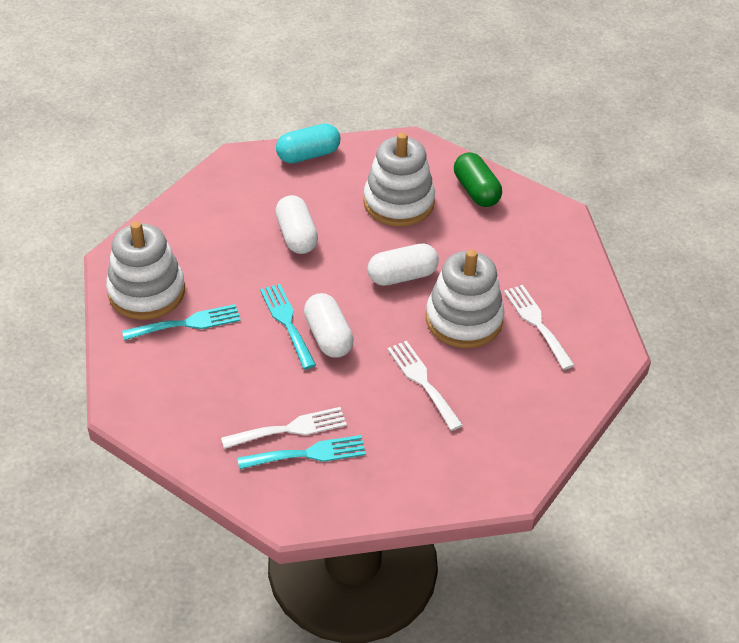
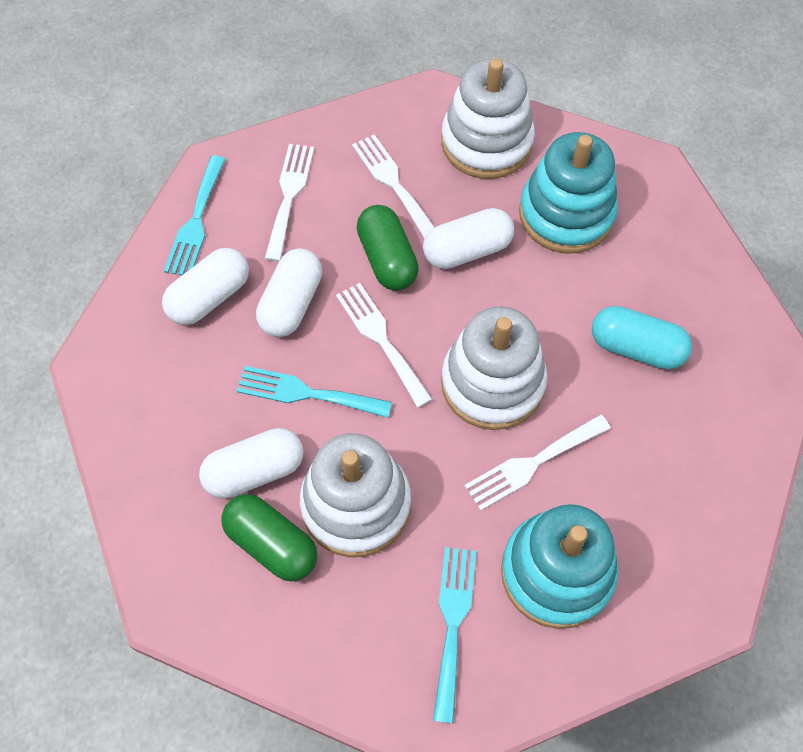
green capsule: [454,152,502,207] = 1 -> [221,494,317,581] [356,205,419,291] = 2
turquoise stacking toy: none = 0 -> [501,504,618,629] [519,132,618,253] = 2
white capsule: [275,195,318,254] [304,293,354,358] [368,244,439,286] = 3 -> [162,248,249,325] [199,428,303,499] [256,248,322,337] [423,208,514,269] = 4
white fork: [221,407,347,449] [387,341,463,431] [504,285,575,370] = 3 -> [265,144,314,262] [336,283,433,408] [352,134,435,239] [464,414,611,511] = 4

